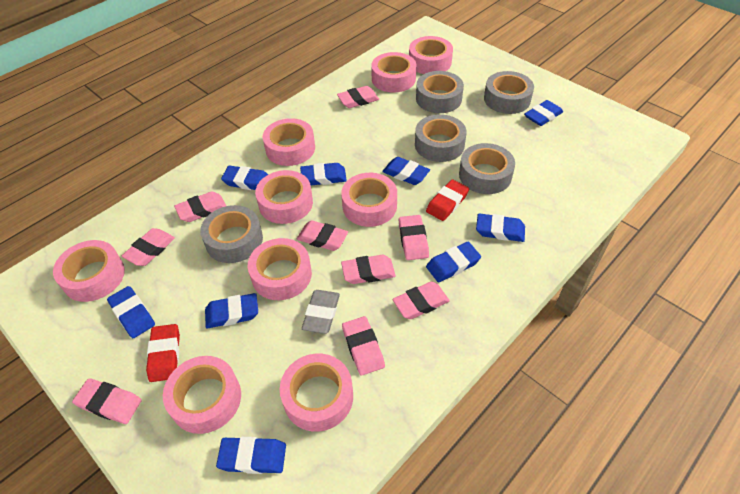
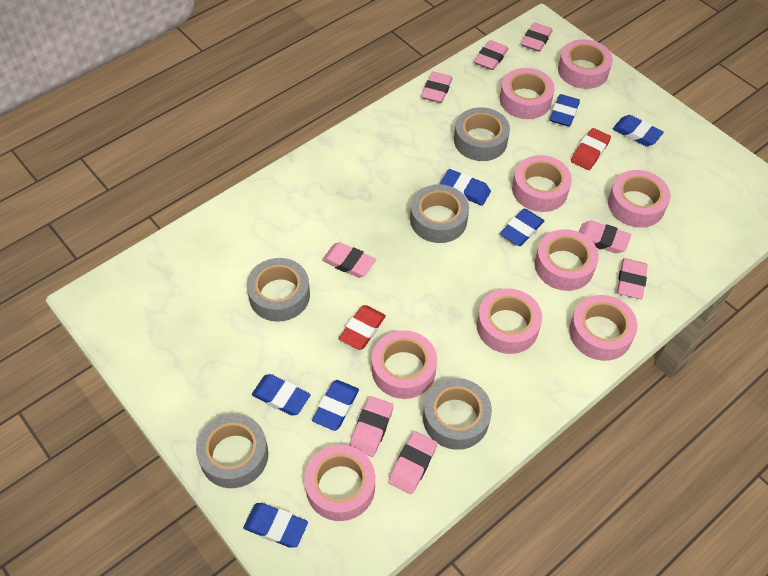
blue eraser: [107,286,155,338] [205,293,258,328] [216,437,286,474] [221,166,268,190] [300,163,347,186] [382,157,430,185] [426,242,481,282] [476,213,525,242] [524,100,563,126] = 9 -> [243,503,308,548] [252,374,311,416] [312,380,359,431] [440,169,491,206] [500,209,544,246] [550,94,580,126] [613,115,664,146] = 7
grey eraser: [302,290,340,334] = 1 -> none = 0
pink eraser: [72,378,142,424] [122,228,175,266] [174,191,226,222] [297,220,348,251] [337,86,379,108] [341,255,396,284] [342,316,385,376] [393,281,450,319] [399,215,429,260] = 9 -> [322,242,376,278] [349,396,393,457] [388,431,437,494] [421,72,453,103] [474,40,509,70] [521,22,553,52] [579,221,631,253] [617,258,648,299] = 8

